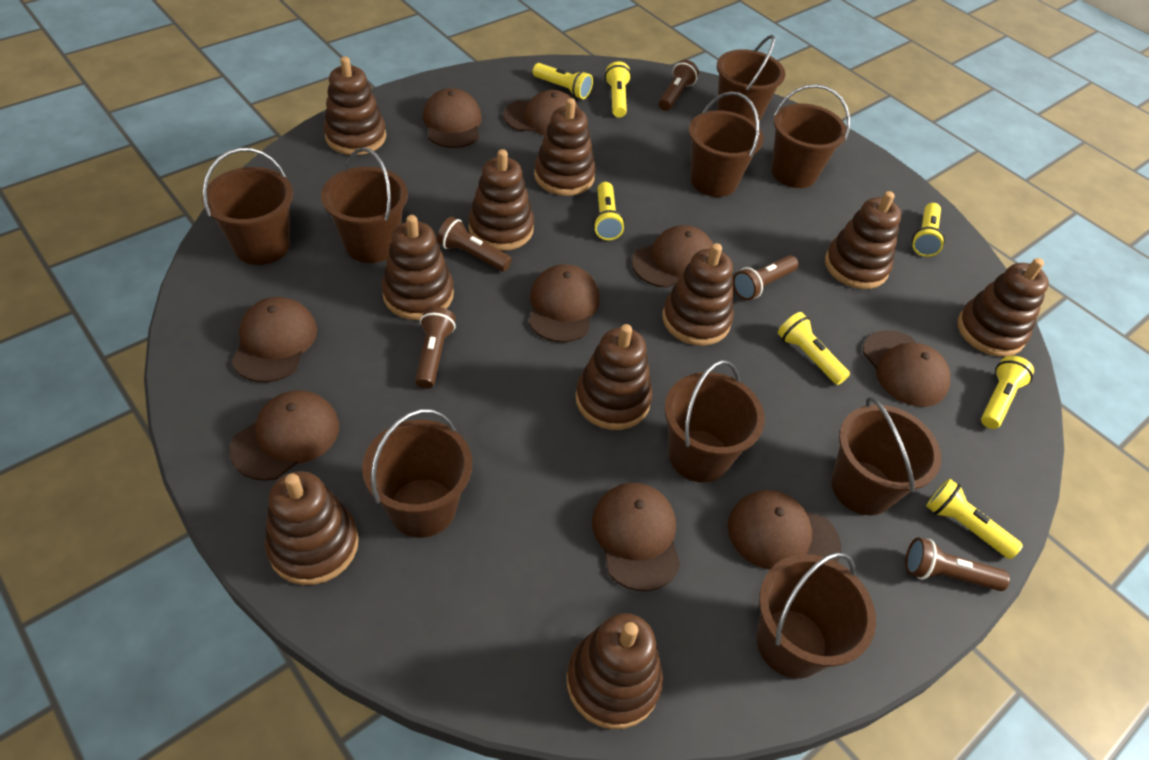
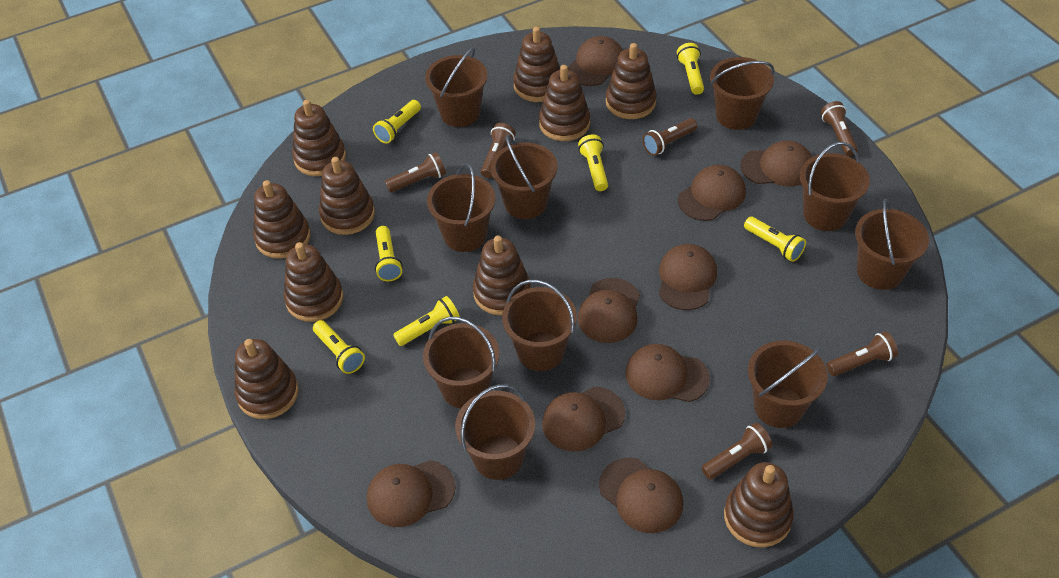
brown bucket: [202,148,293,265] [321,147,408,263] [362,409,472,538] [665,360,765,482] [689,91,764,197] [717,35,785,123] [756,552,876,679] [771,84,850,188] [831,396,941,516] = 9 -> [423,317,499,408] [425,48,487,127] [427,163,495,252] [455,384,535,480] [491,135,558,219] [502,280,577,371] [710,57,775,130] [748,341,828,428] [800,142,870,231] [855,199,929,290] = 10
brown flashlight: [415,306,456,389] [437,217,512,271] [659,60,699,111] [733,255,798,300] [905,537,1010,591] = 5 -> [385,152,446,192] [481,123,516,178] [643,118,697,156] [701,423,773,480] [821,101,858,156] [826,332,898,376] = 6

